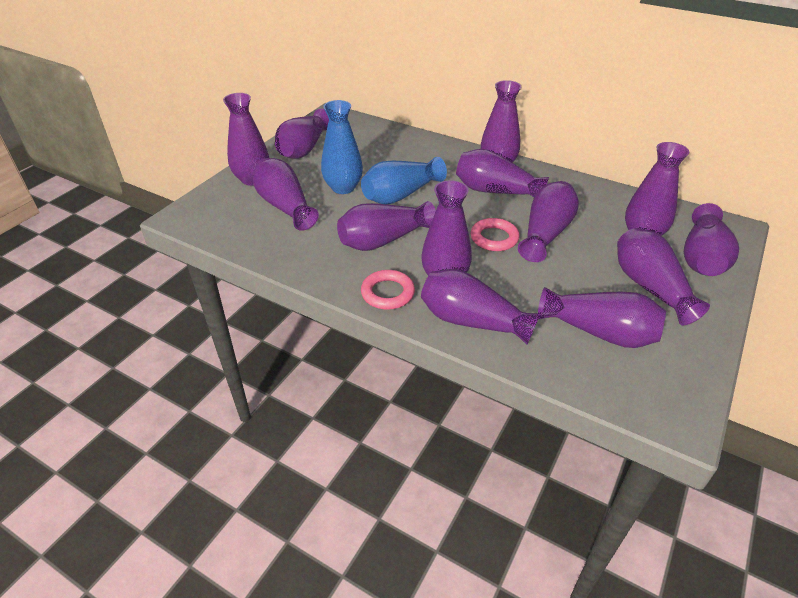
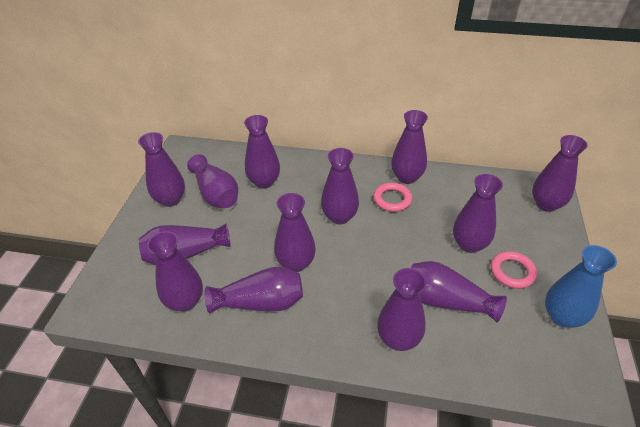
blue vase: [321,100,363,194] [361,157,447,204] = 2 -> [545,245,617,328] = 1

